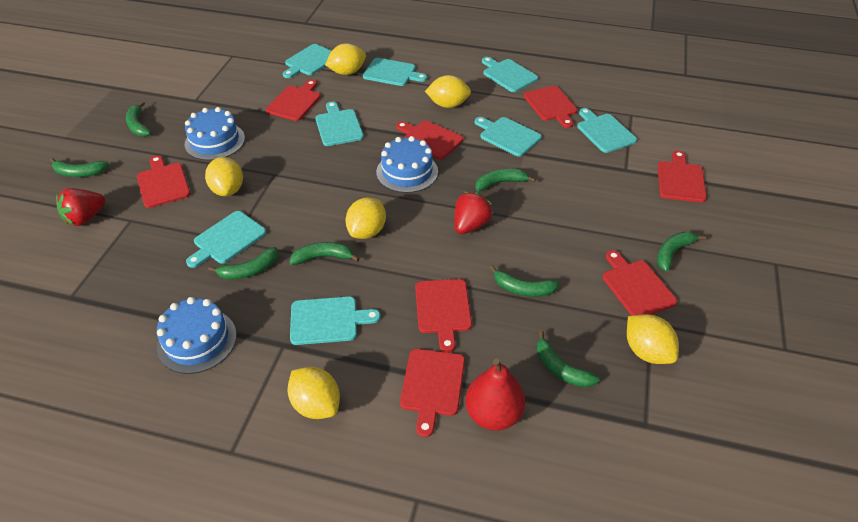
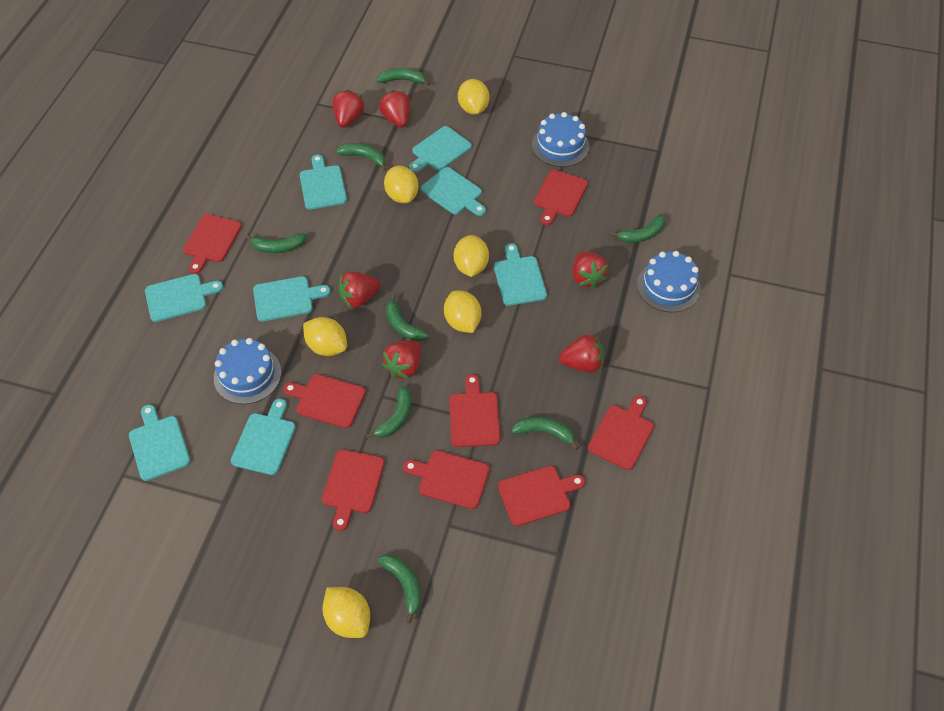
red pear: [465,359,525,431] = 1 -> none = 0
red strawberry: [56,188,105,226] [454,192,493,234] = 2 -> [333,90,364,128] [338,271,381,308] [379,90,411,128] [382,340,421,379] [559,333,604,373] [572,251,608,289] = 6

